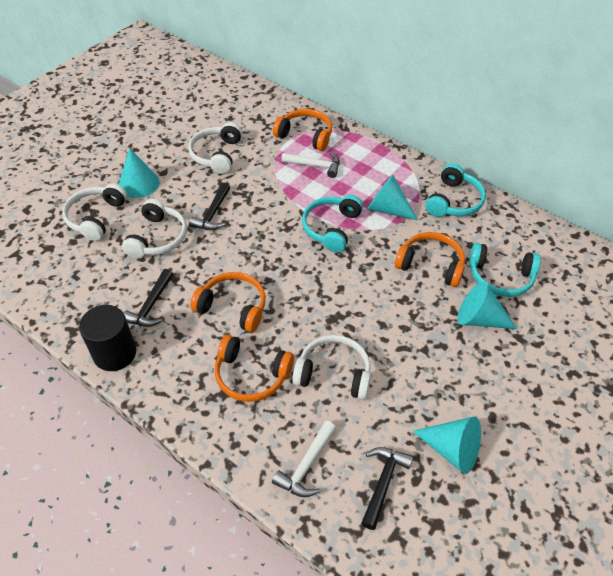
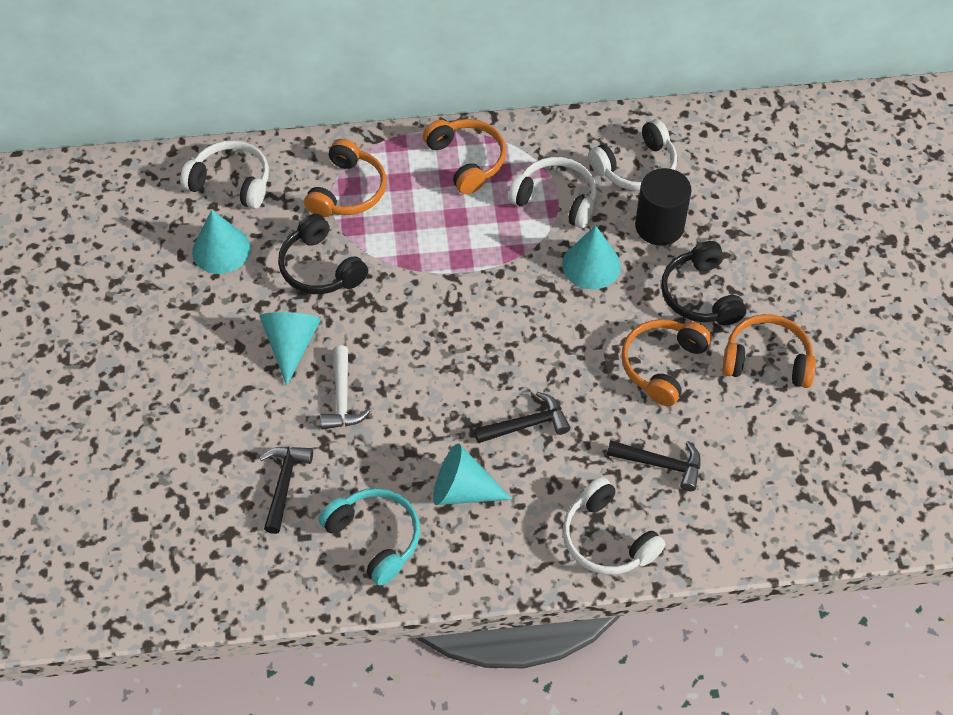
black headphones: none = 0 -> [278,213,368,294] [661,241,747,325] = 2
turquoise headphones: [302,195,363,252] [426,164,486,217] [469,243,541,297] = 3 -> [319,488,420,586] = 1
white hammer: [272,421,336,497] [281,152,340,178] = 2 -> [320,345,371,429] = 1

